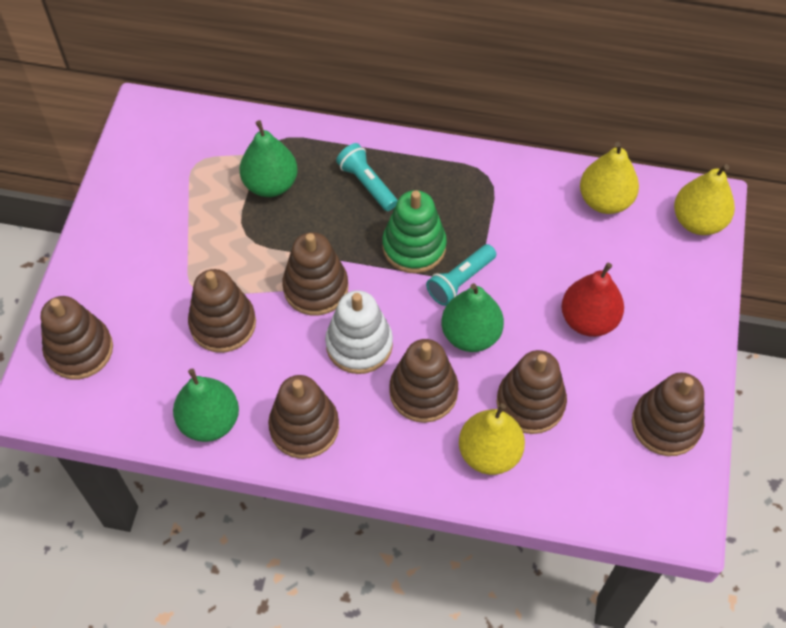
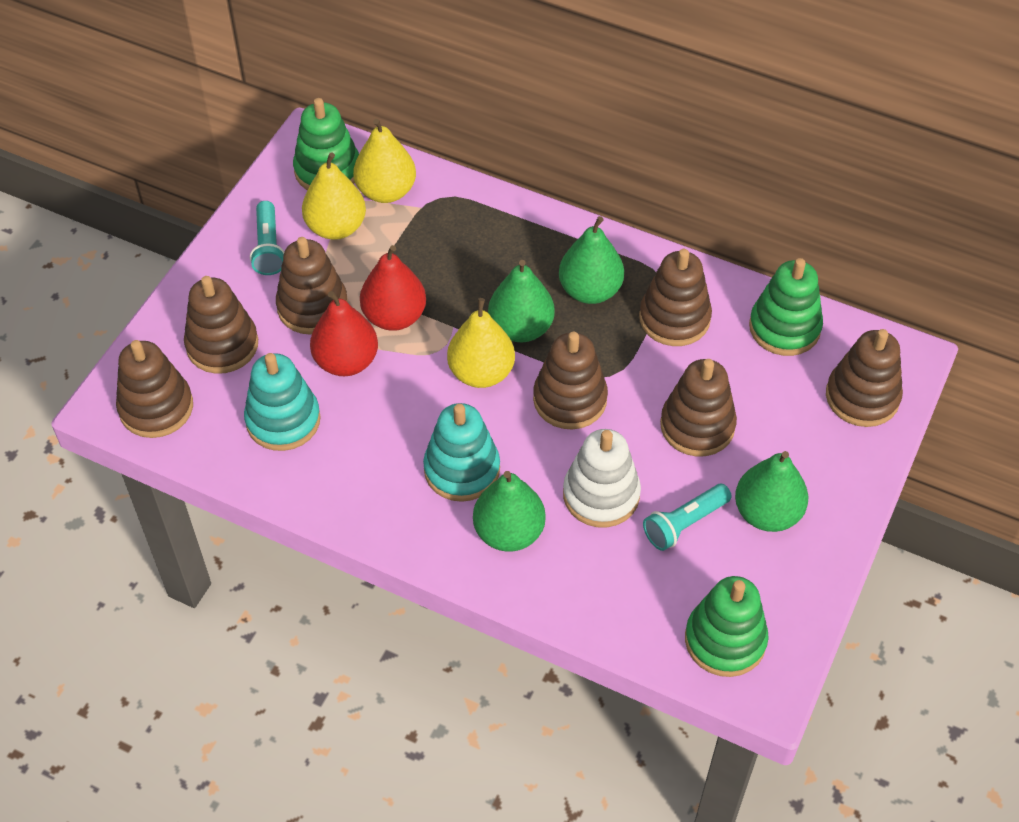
green pear: [173,369,239,442] [240,120,298,197] [441,283,504,352] = 3 -> [473,471,546,552] [488,260,555,342] [559,216,624,304] [735,451,808,532] = 4
green stacking toy: [382,190,447,274] = 1 -> [293,98,359,190] [685,576,769,677] [749,258,823,356] = 3
red pear: [561,263,624,337] = 1 -> [310,291,378,376] [360,245,426,331] = 2
turquoise stacking toy: none = 0 -> [244,353,321,451] [423,403,500,502] = 2

